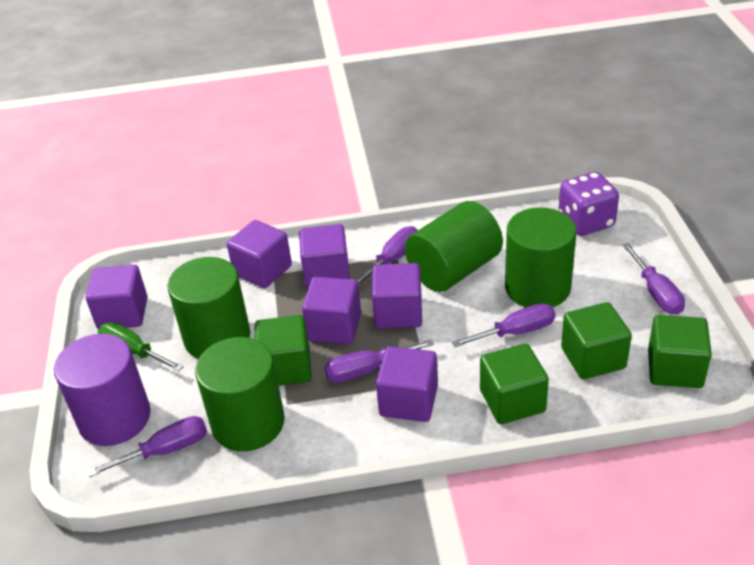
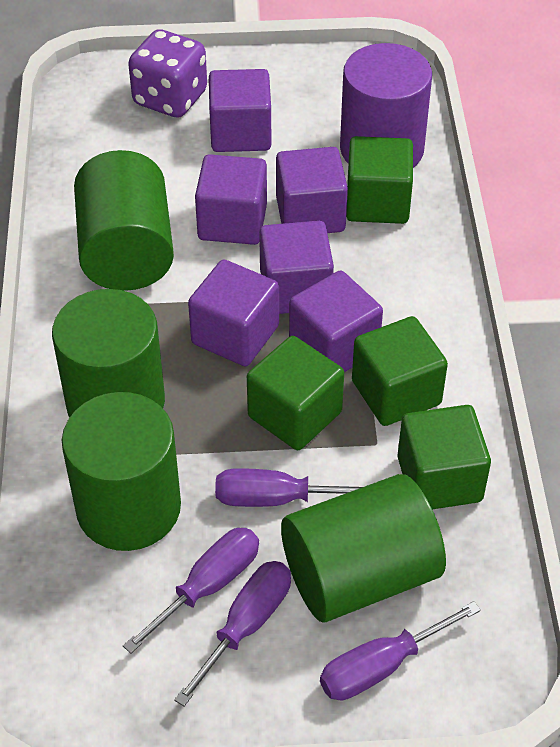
green screwdriver: [98,322,183,372] = 1 -> none = 0
purple screwdriver: [88,416,207,477] [324,340,434,382] [357,226,418,286] [452,303,555,347] [623,243,685,315] = 5 -> [123,528,259,654] [174,561,291,706] [215,468,362,507] [320,601,481,700] = 4

